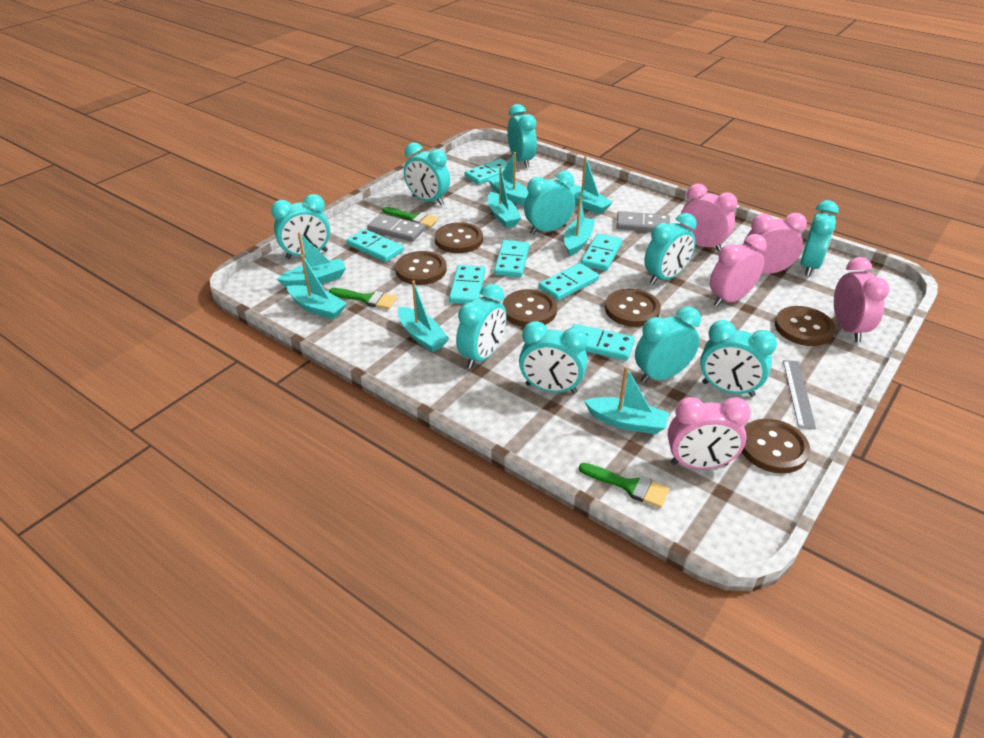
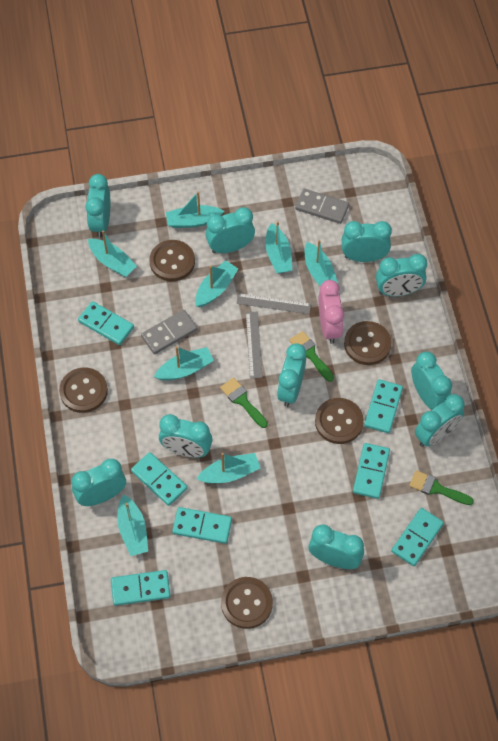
brown button: [395,251,447,285] [435,222,483,253] [503,289,557,327] [605,289,661,327] [742,419,810,474] [775,306,835,346] = 6 -> [59,367,108,413] [150,240,195,281] [221,577,273,629] [315,398,364,444] [344,321,391,365] = 5
grey ruler: [783,360,816,429] = 1 -> [236,293,311,314] [246,312,262,378] = 2
pink clock: [667,397,751,469] [680,183,738,252] [710,234,767,307] [744,213,807,274] [834,257,889,342] = 5 -> [319,280,344,344] = 1

